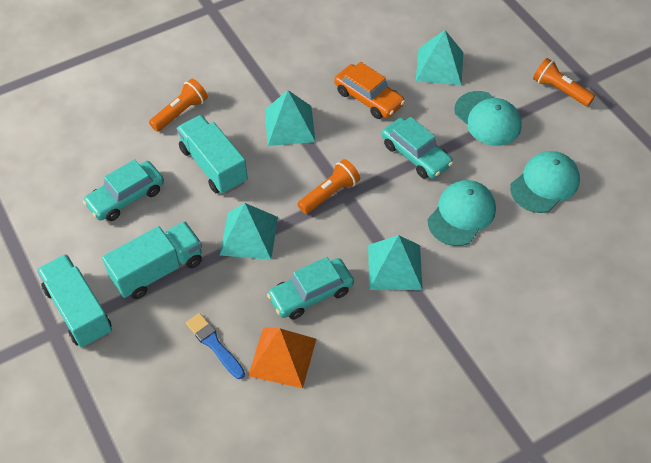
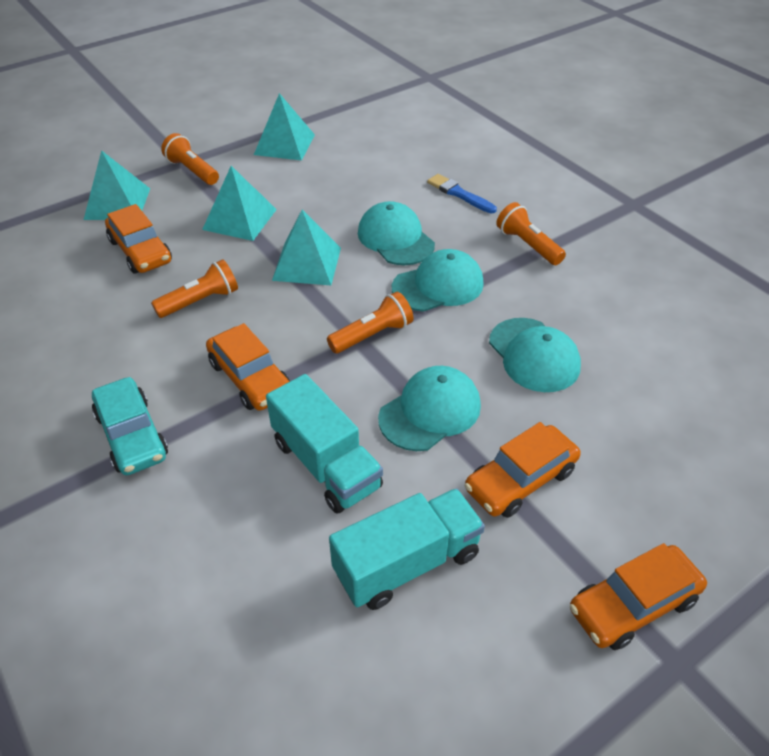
orange car: [334,62,405,119] = 1 -> [105,204,172,273] [206,323,290,411] [464,422,581,518] [570,543,707,650] = 4
orange flashlight: [149,79,208,132] [298,159,360,214] [533,58,595,106] = 3 -> [151,259,238,318] [161,133,219,185] [327,292,413,353] [496,202,566,265] = 4
orange pyramid: [248,327,316,388] = 1 -> none = 0
turquoise cap: [428,180,496,246] [454,91,522,146] [510,151,580,213] = 3 -> [358,201,435,265] [378,366,481,451] [392,249,484,312] [489,318,581,392] = 4
turquoise car: [83,159,164,221] [267,257,354,320] [382,117,453,179] = 3 -> [92,377,168,475] = 1
turquoise truck: [37,254,112,348] [102,221,202,299] [176,115,248,194] = 3 -> [266,374,383,514] [329,488,485,610] = 2

